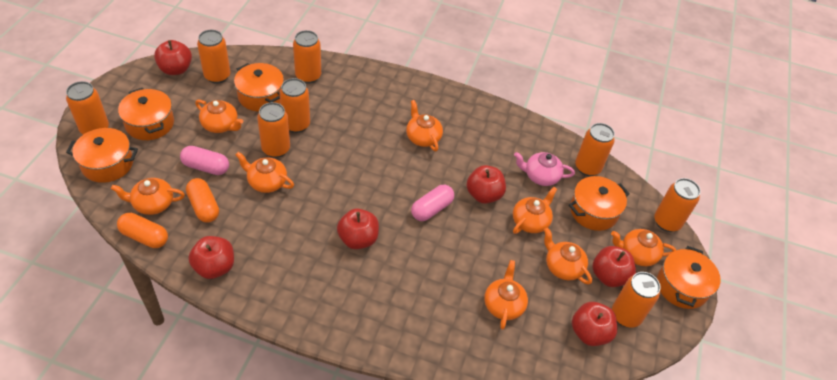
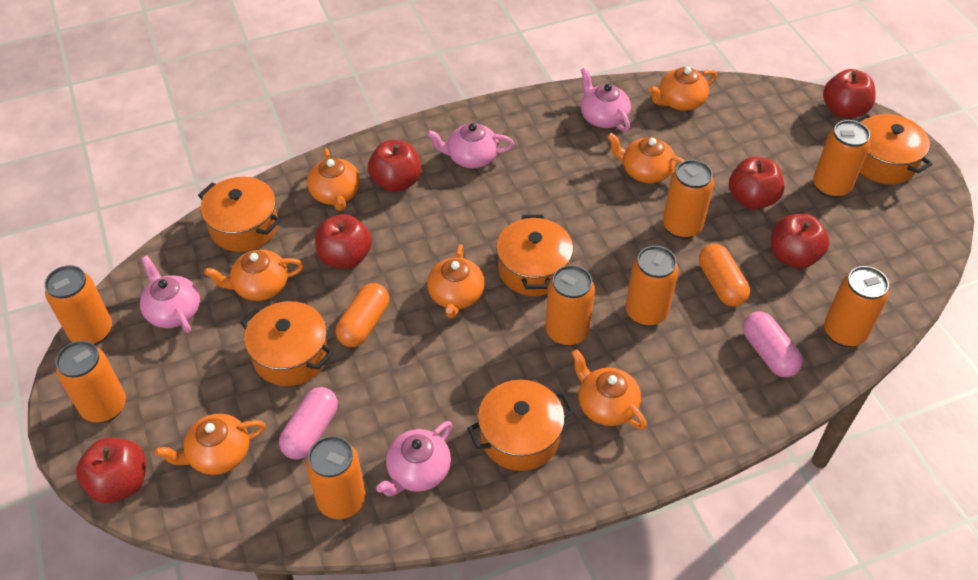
orange teapot: [111,178,185,215] [195,99,243,133] [236,152,294,193] [406,100,443,151] [484,260,528,330] [513,187,557,234] [544,227,592,285] [611,229,676,266] = 8 -> [155,414,266,475] [204,249,304,301] [307,148,361,211] [427,244,485,318] [571,349,647,430] [607,132,685,183] [649,67,717,111] = 7
pink teapot: [514,152,575,186] = 1 -> [140,256,200,333] [376,421,452,496] [427,123,514,168] [581,67,631,132] = 4

